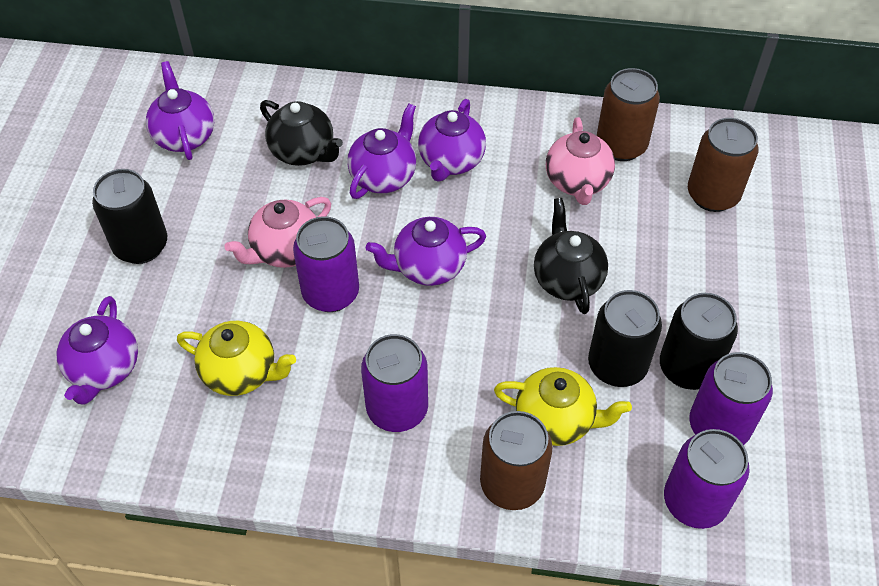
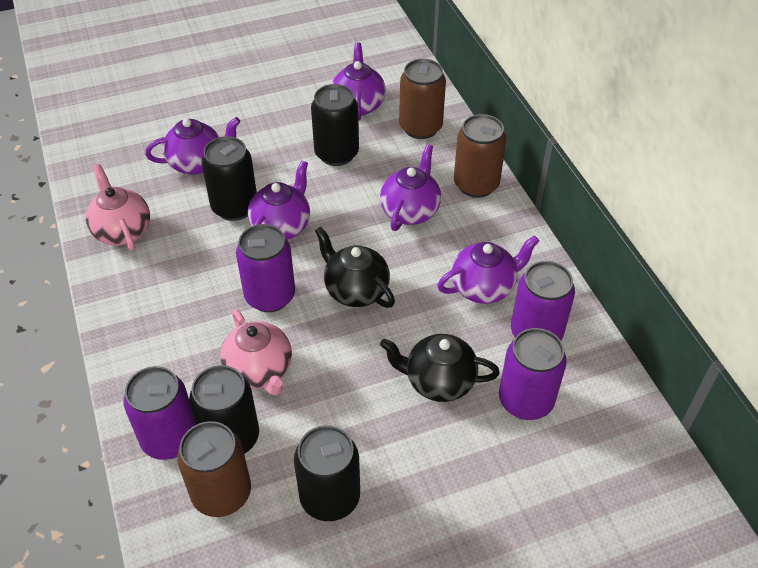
black can: [92,169,167,264] [588,290,662,387] [660,293,738,390] = 3 -> [189,365,259,454] [201,136,257,221] [294,425,360,521] [311,84,359,166] = 4
yellow teapot: [177,321,296,396] [494,367,632,446] = 2 -> none = 0

